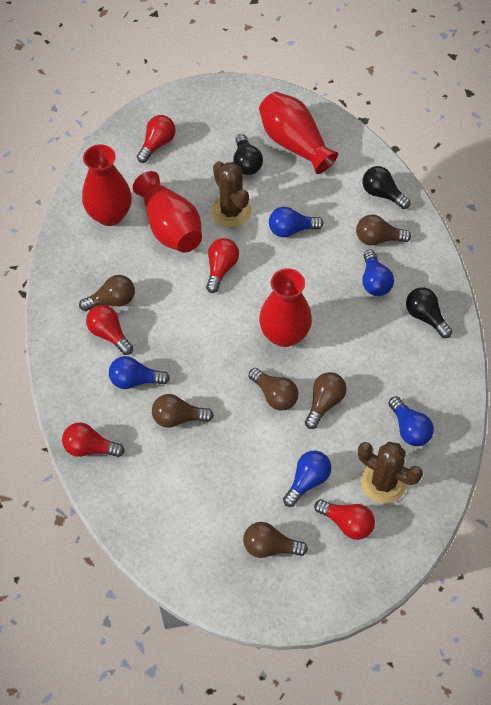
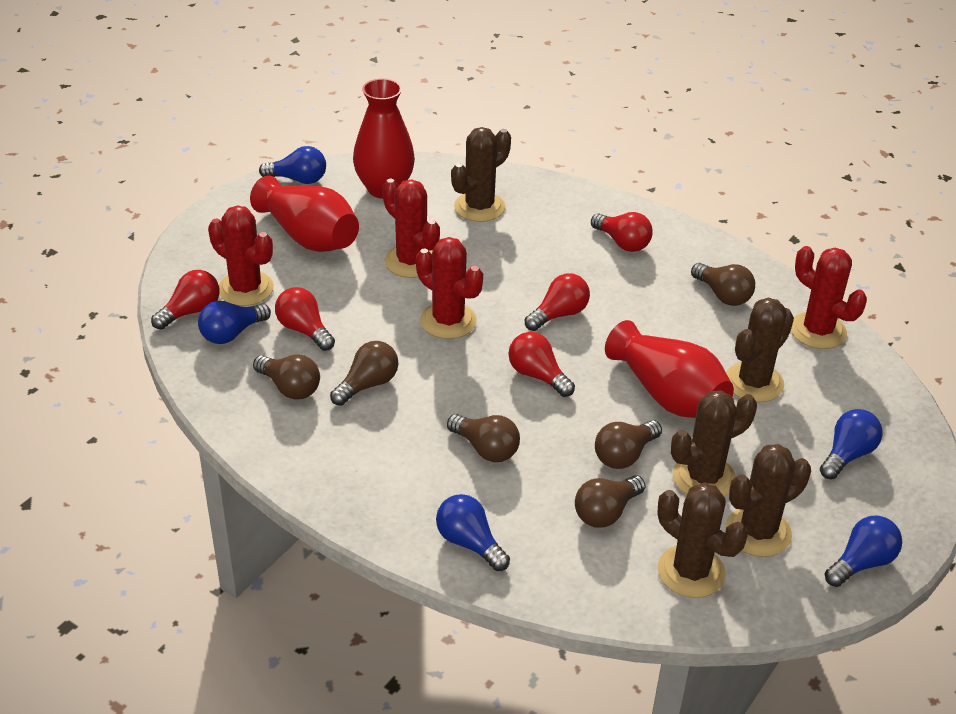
black light bulb: [233,134,263,175] [362,166,410,209] [406,287,452,338] = 3 -> none = 0
brown cactus: [211,161,252,228] [358,442,423,504] = 2 -> [451,127,511,222] [657,482,747,598] [671,391,757,497] [726,298,794,402] [726,444,811,557] = 5
red cactus: none = 0 -> [208,205,274,306] [382,179,440,278] [416,237,483,339] [791,246,867,349] = 4
red vase: [82,144,132,226] [133,171,202,253] [259,92,338,174] [259,268,312,347] = 4 -> [250,176,359,252] [353,78,415,199] [605,320,734,418] = 3

